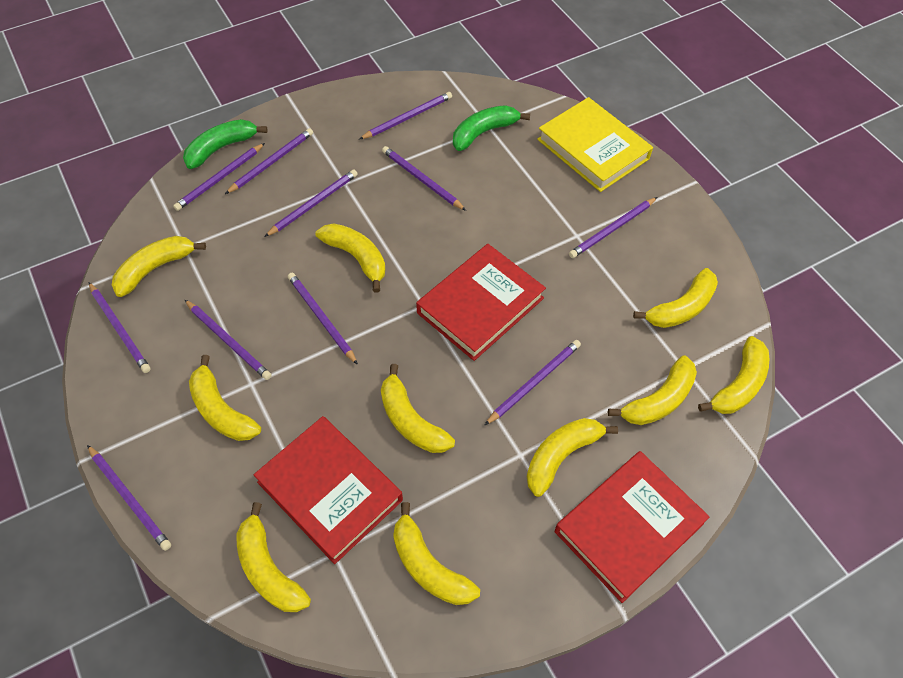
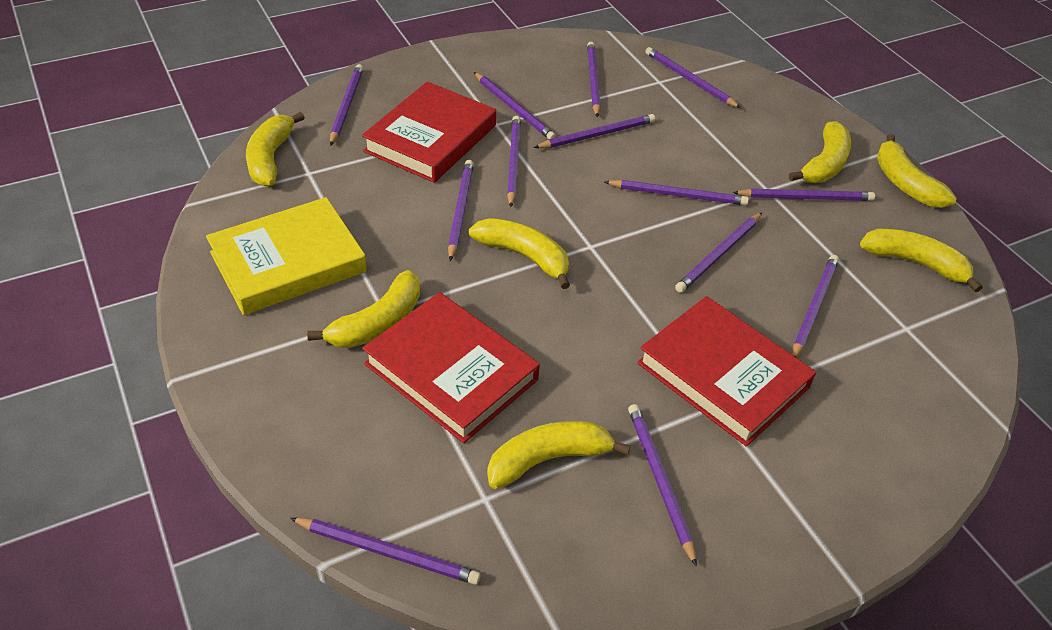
green banana: [183,119,268,169] [453,105,530,151] = 2 -> none = 0
purple pencil: [87,445,171,551] [89,283,151,373] [173,143,265,211] [185,300,272,380] [225,128,313,194] [264,170,358,237] [288,273,358,365] [360,92,452,139] [382,146,466,211] [485,340,581,425] [569,197,657,258] = 11 -> [290,518,481,585] [330,64,364,146] [448,160,474,261] [474,72,556,139] [507,116,521,207] [534,114,655,148] [587,41,601,117] [604,180,749,205] [628,404,697,567] [645,47,741,108] [675,213,762,293] [733,189,875,201] [792,255,839,357] = 13
yellow banana: [112,236,206,297] [189,355,261,441] [236,502,311,612] [316,224,385,293] [381,364,455,453] [393,502,480,605] [527,418,618,497] [608,356,697,425] [633,268,718,328] [698,336,769,414] = 10 -> [246,112,305,186] [307,270,420,348] [469,218,570,289] [487,421,631,489] [789,121,851,183] [860,229,983,292] [877,134,956,208] = 7

